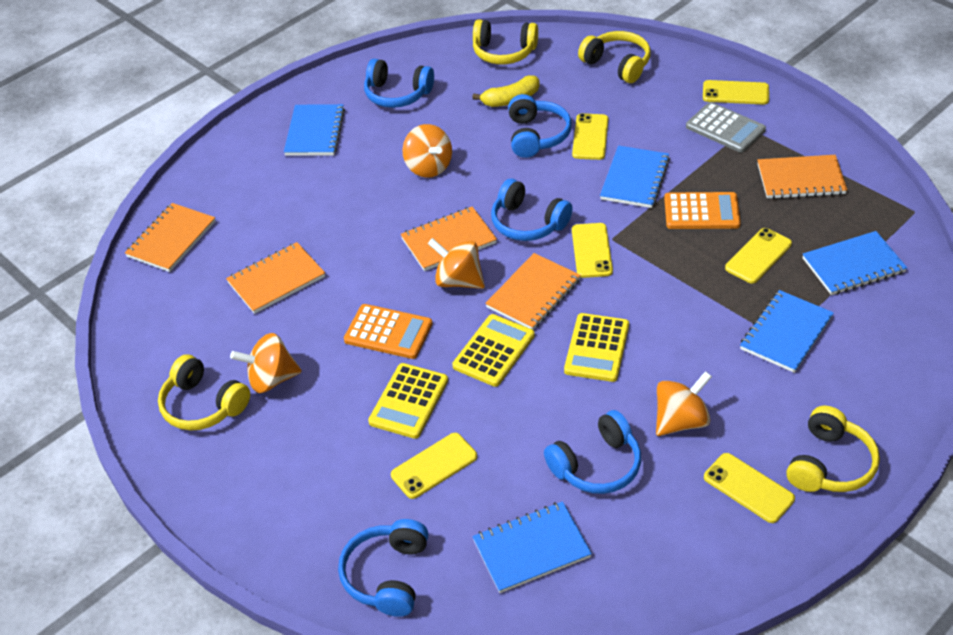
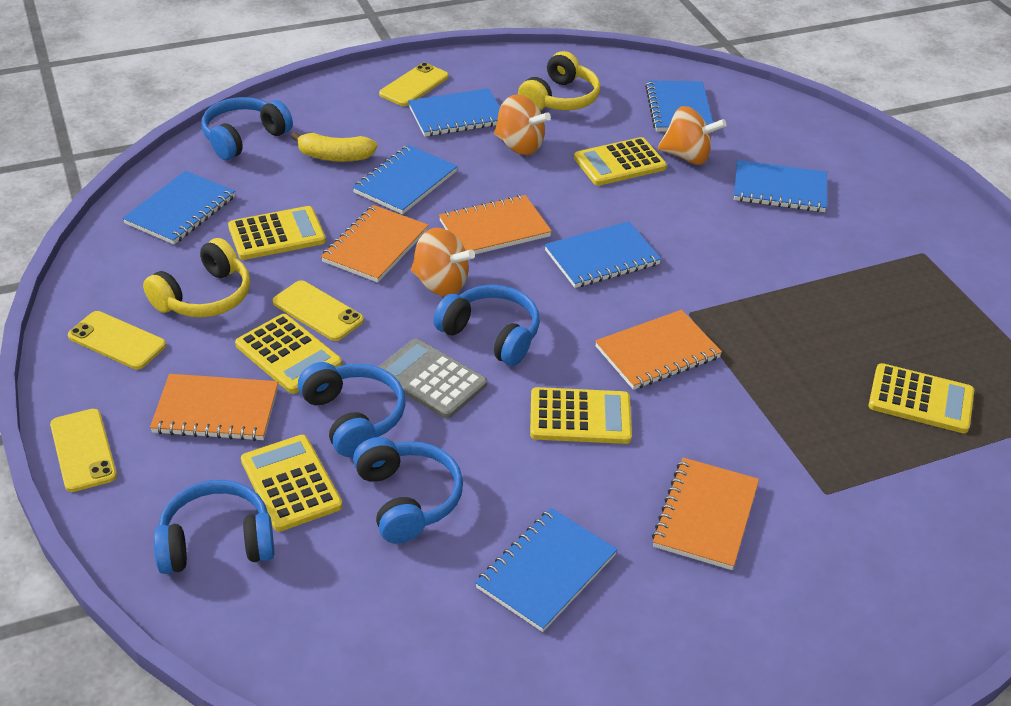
blue notebook: [284,104,345,156] [472,501,592,593] [600,146,670,208] [740,290,834,373] [802,231,907,295] = 5 -> [123,171,235,245] [352,145,458,214] [408,88,500,136] [475,508,618,632] [545,221,661,288] [645,80,713,132] [734,160,827,212] = 7
orange calculator: [344,304,432,359] [664,192,741,229] = 2 -> none = 0
orange spinning top: [230,333,302,393] [402,124,452,178] [428,238,485,289] [656,371,712,436] = 4 -> [411,228,475,296] [494,94,551,155] [658,106,726,165] = 3
yellow calculator: [368,363,448,439] [452,314,535,387] [564,313,629,382] = 3 -> [228,206,326,260] [235,314,342,394] [241,435,343,532] [530,387,632,444] [574,137,667,186] [869,363,974,433] = 6
yellow headphones: [158,354,250,431] [473,19,538,64] [578,31,651,83] [787,406,880,492] = 4 -> [143,238,250,317] [518,51,600,111] = 2
yellow phone: [391,433,477,499] [572,113,608,160] [572,223,613,278] [703,80,769,105] [704,453,795,523] [725,228,792,284] = 6 -> [50,409,117,492] [68,311,166,369] [273,280,364,341] [379,63,449,106] = 4

